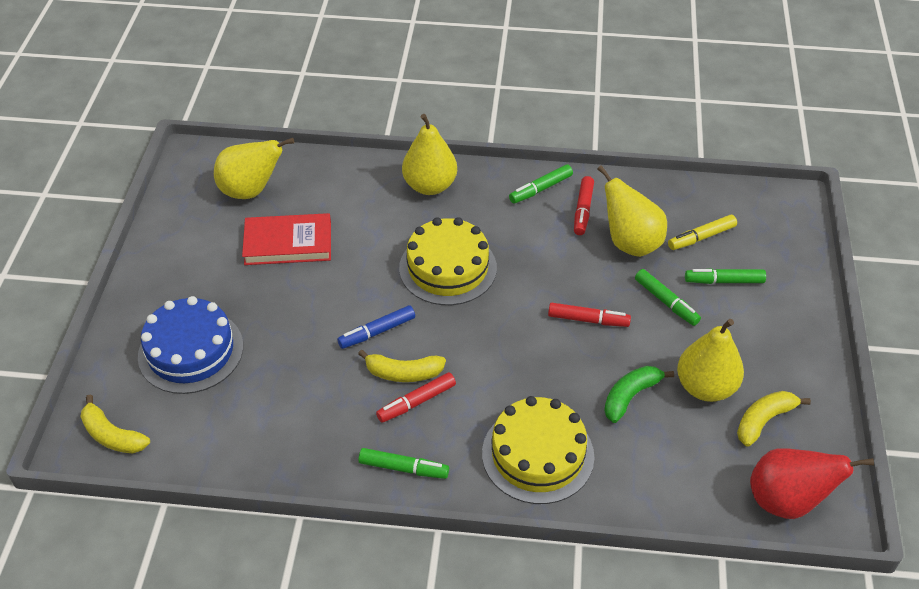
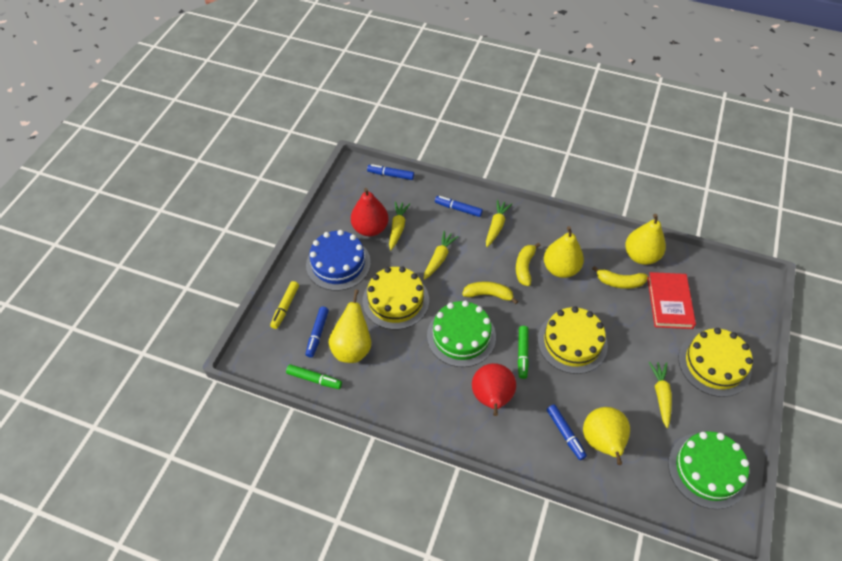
blue marker: [337,305,415,349] = 1 -> [305,307,329,358] [367,164,414,180] [435,196,483,217] [547,405,587,460] = 4
green banana: [604,366,674,423] = 1 -> none = 0
green cake: none = 0 -> [427,300,496,367] [668,431,749,509] = 2
green marker: [358,448,449,479] [509,164,573,204] [635,269,701,326] [685,268,766,284] = 4 -> [286,364,342,389] [518,326,529,379] = 2
red marker: [376,372,456,423] [548,303,631,327] [574,176,594,235] = 3 -> none = 0
red pear: [750,448,874,519] = 1 -> [351,188,388,236] [472,363,516,416] = 2
yellow cake: [399,217,497,305] [482,396,594,504] = 2 -> [363,266,429,330] [538,306,608,374] [678,328,753,397] = 3
yellow carrot: none = 0 -> [389,201,410,250] [424,231,459,280] [486,200,512,247] [649,362,672,428] = 4

